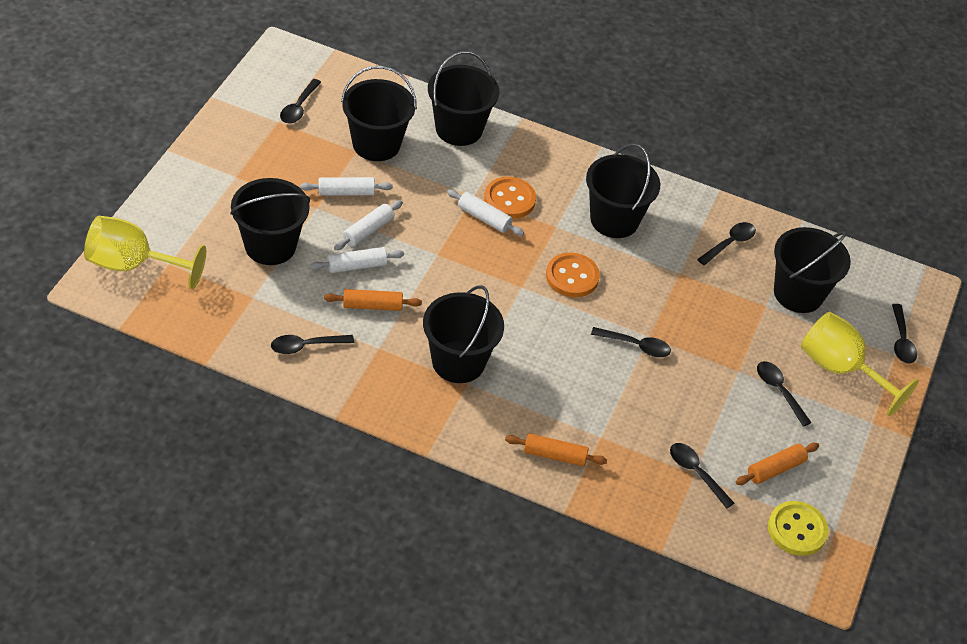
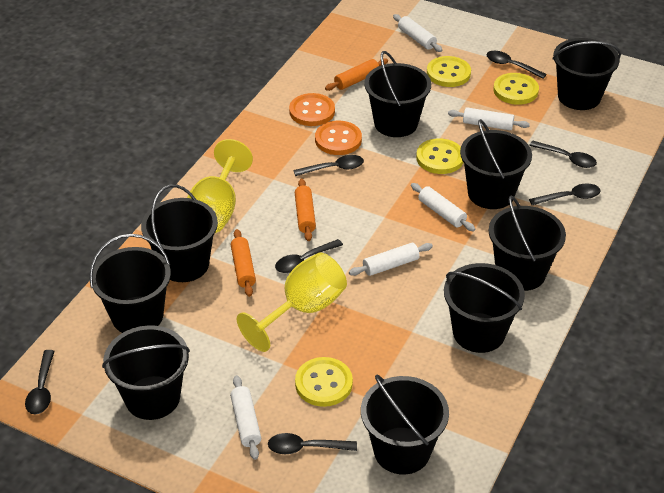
black bucket: [230,178,310,265] [341,66,417,161] [423,285,504,383] [428,51,499,146] [586,143,660,238] [774,227,851,313] = 6 -> [89,234,171,333] [102,325,190,420] [141,185,218,282] [361,375,449,474] [364,51,431,137] [444,263,525,353] [460,119,532,209] [489,195,566,291] [552,38,621,110] = 9
white rolling pin: [300,177,393,196] [310,247,404,273] [334,200,403,250] [447,189,524,236] = 4 -> [230,375,261,460] [349,243,433,276] [393,14,442,52] [411,183,475,232] [448,107,530,130] = 5
yellow button: [768,501,829,556] = 1 -> [295,357,353,407] [416,138,464,174] [427,56,471,87] [493,73,539,105] = 4

